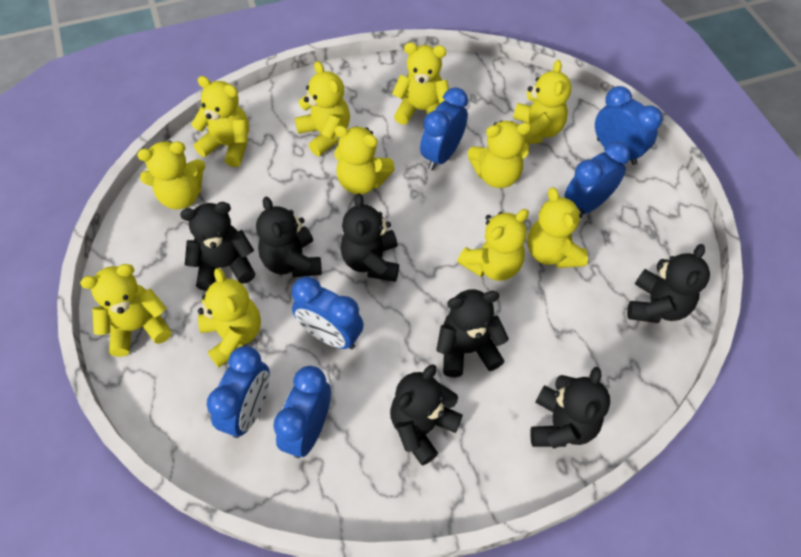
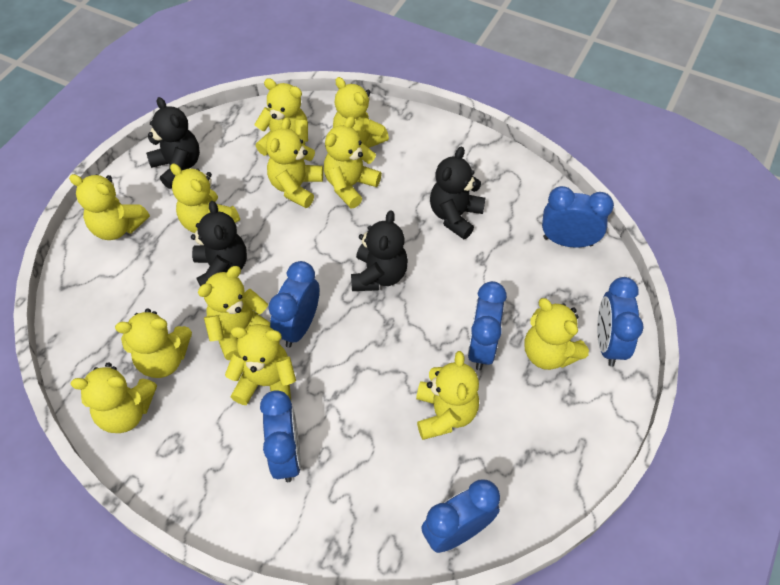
black teddy bear: [180,202,255,291] [256,197,322,277] [340,193,399,282] [390,364,463,466] [436,289,509,377] [530,367,610,448] [627,244,710,323] = 7 -> [146,97,200,189] [191,201,247,287] [351,210,408,291] [430,147,486,239] = 4
yellow teddy bear: [80,264,172,357] [137,141,205,209] [191,76,249,167] [198,268,261,367] [295,61,350,156] [334,125,395,194] [392,43,449,125] [457,209,529,281] [468,121,532,188] [513,60,571,144] [528,187,588,268] = 11 -> [69,174,150,240] [70,362,157,433] [115,308,192,378] [170,163,240,233] [198,266,270,360] [225,324,296,405] [254,78,308,156] [266,117,323,208] [324,116,382,208] [333,77,389,148] [416,351,479,440] [524,298,589,370] = 12

